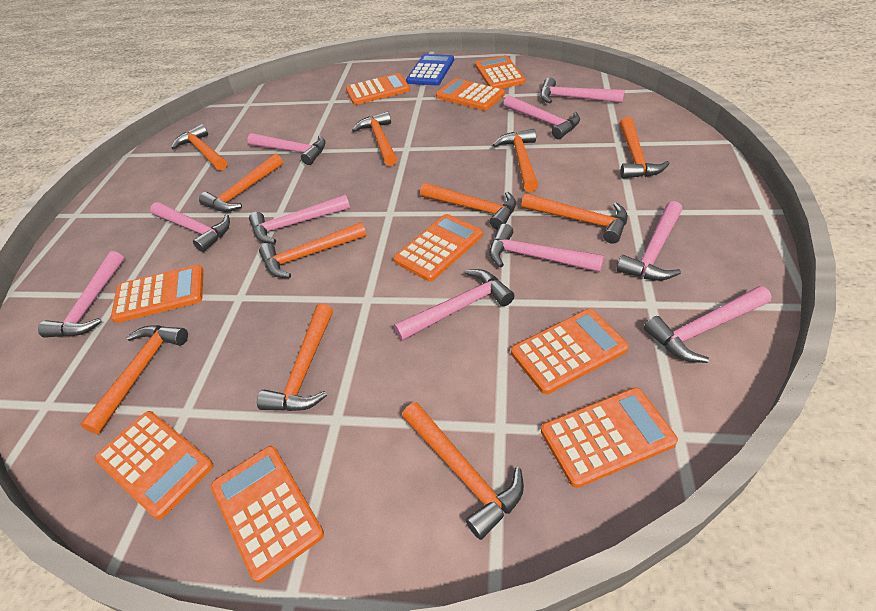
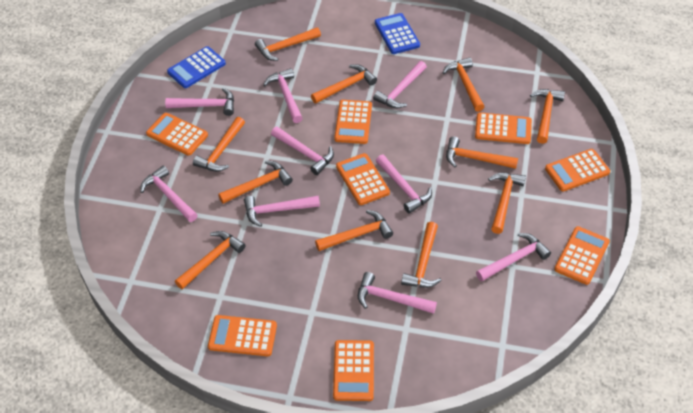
blue calculator: [406,54,454,85] = 1 -> [167,46,226,88] [375,13,420,54] = 2
orange calculator: [94,411,213,519] [111,265,204,323] [210,446,324,583] [346,73,410,105] [393,214,483,282] [436,78,505,111] [475,55,525,89] [511,309,629,394] [541,388,678,488] = 9 -> [146,113,208,156] [208,315,277,356] [333,340,374,401] [334,100,372,144] [336,153,390,205] [475,112,532,144] [545,149,610,192] [554,226,610,285] = 8
pink hammer: [38,251,124,338] [150,202,230,252] [248,133,326,165] [249,195,350,244] [394,269,515,341] [489,224,604,272] [504,95,580,139] [540,77,625,103] [616,201,682,281] [644,286,771,363] = 10 -> [140,166,197,222] [165,88,234,116] [244,196,320,227] [263,68,303,123] [271,127,334,175] [358,272,437,314] [373,61,427,109] [376,155,432,213] [476,233,551,281] = 9

